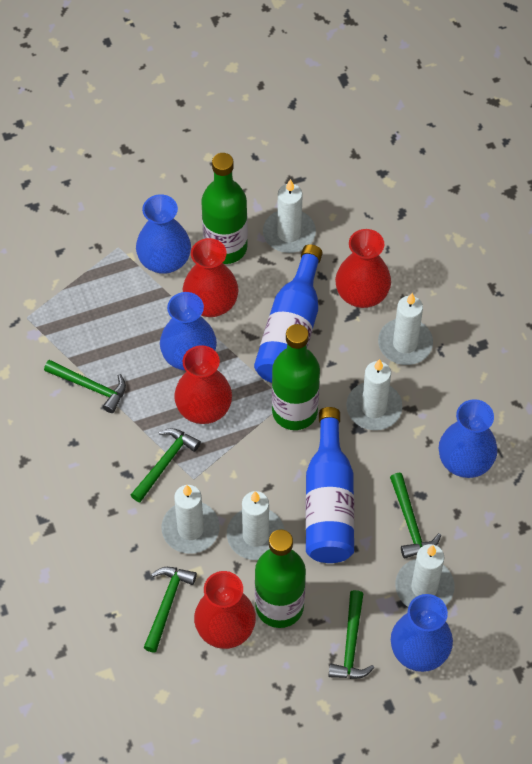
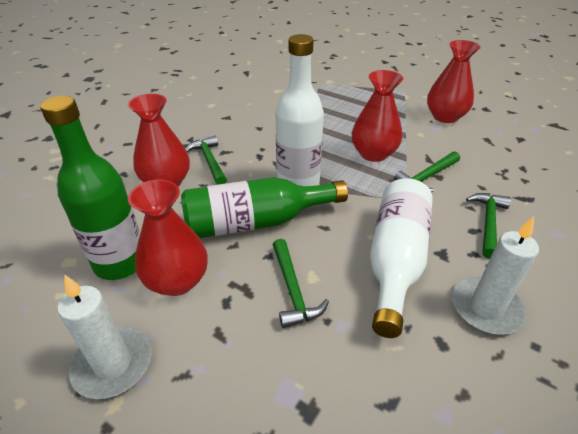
blue bottle: [254,244,323,383] [305,407,354,563] = 2 -> none = 0
blue vase: [136,194,191,274] [160,292,217,370] [391,594,453,672] [439,399,497,478] = 4 -> none = 0
green bottle: [201,153,248,264] [255,529,306,628] [272,324,320,430] = 3 -> [40,95,140,280] [181,177,348,238] = 2
green hammer: [44,360,126,413] [131,428,201,502] [144,567,197,653] [328,590,374,679] [390,473,441,559] = 5 -> [186,136,227,185] [273,239,329,328] [394,151,460,192] [466,193,511,259] = 4
white bottle: none = 0 -> [275,34,324,186] [370,178,433,338] = 2
white candle: [162,485,220,554] [227,491,285,560] [263,179,316,253] [346,359,403,430] [378,293,433,365] [395,544,454,607] = 6 -> [57,274,152,399] [452,217,539,335] = 2

